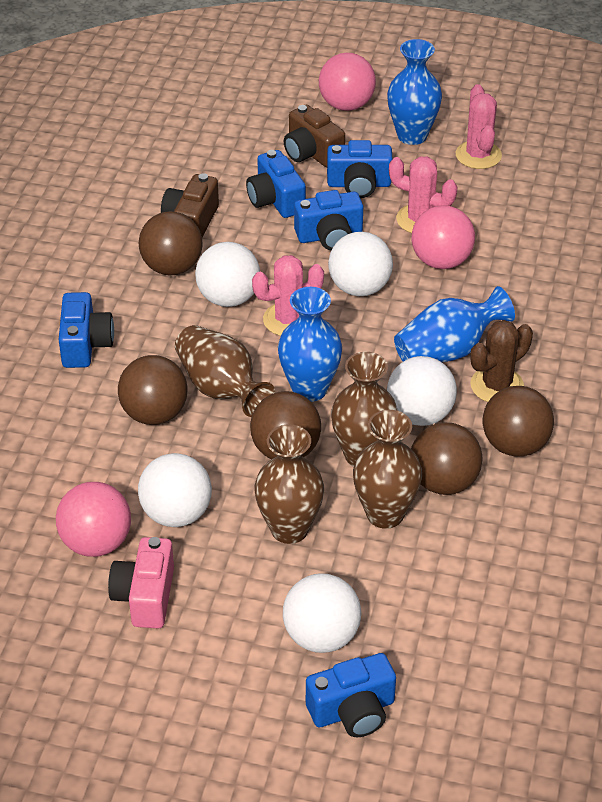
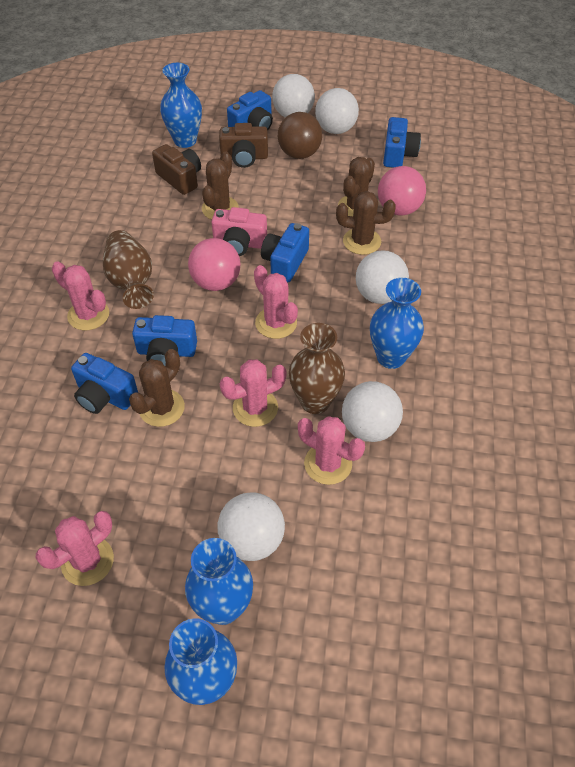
blue vase: [278,287,342,402] [387,39,442,145] [394,286,515,362] = 3 -> [160,63,202,148] [164,618,237,705] [185,538,253,625] [370,278,424,369] = 4
brown ball: [118,355,188,425] [139,211,203,275] [250,391,321,459] [411,423,483,495] [483,386,554,457] = 5 -> [278,112,322,159] = 1
brown cactus: [470,320,533,402] = 1 -> [129,349,185,427] [202,151,239,220] [336,191,396,255] [338,157,375,216] = 4
brown vase: [175,325,275,417] [255,425,324,544] [331,352,398,467] [353,410,422,529] = 4 -> [103,230,154,309] [289,323,345,414] = 2
pink ball: [56,482,131,557] [319,53,376,111] [412,205,475,269] = 3 -> [188,238,241,291] [378,166,426,216] = 2
pink cactus: [252,255,324,336] [389,156,457,233] [456,84,502,169] = 3 -> [36,511,114,586] [52,261,109,330] [220,360,287,427] [254,265,298,339] [298,416,365,485] = 5

